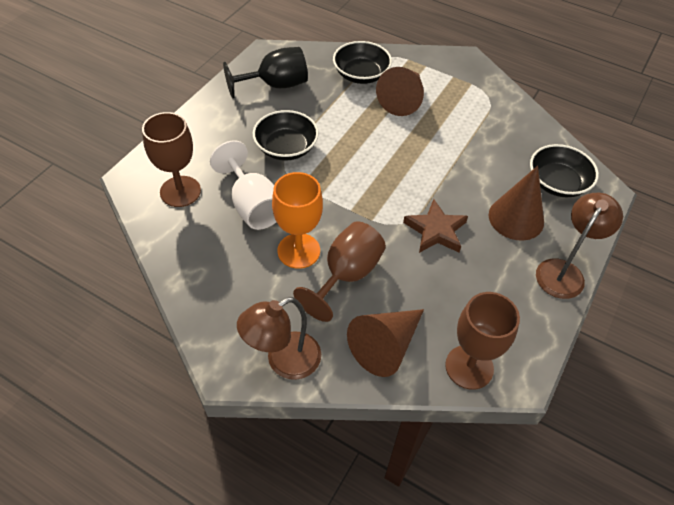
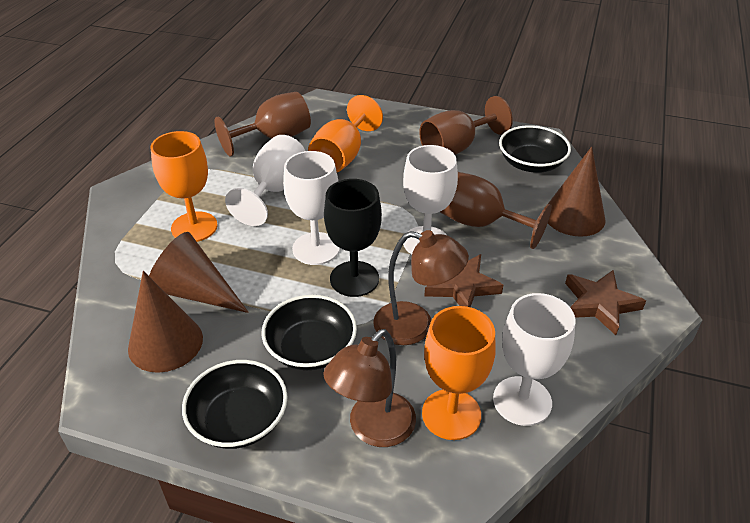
brown star: [403,199,468,253] = 1 -> [424,254,503,307] [565,270,646,335] = 2
orange goblet: [272,172,323,269] = 1 -> [151,131,218,242] [308,95,383,172] [422,306,496,440] = 3
white goblet: [210,140,276,230] = 1 -> [225,135,305,226] [283,151,340,265] [403,145,458,254] [493,293,575,426] = 4

